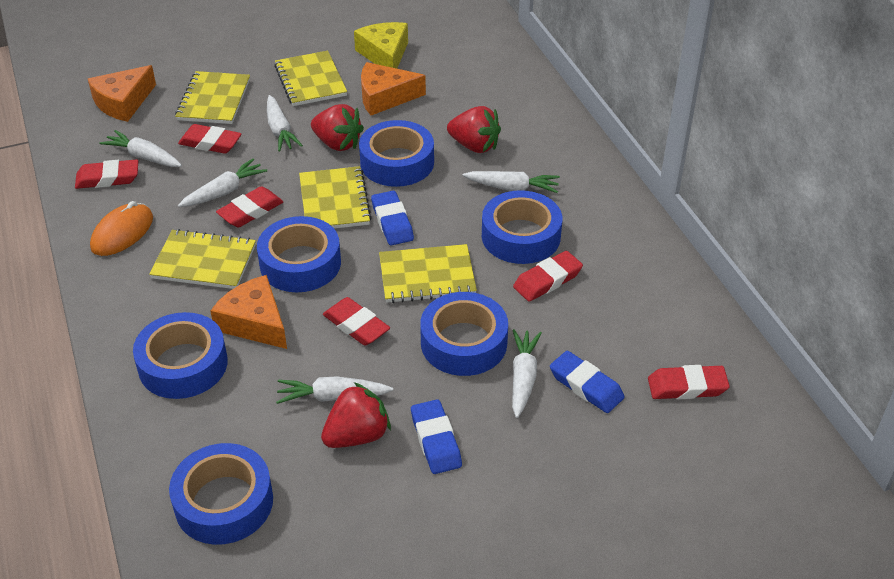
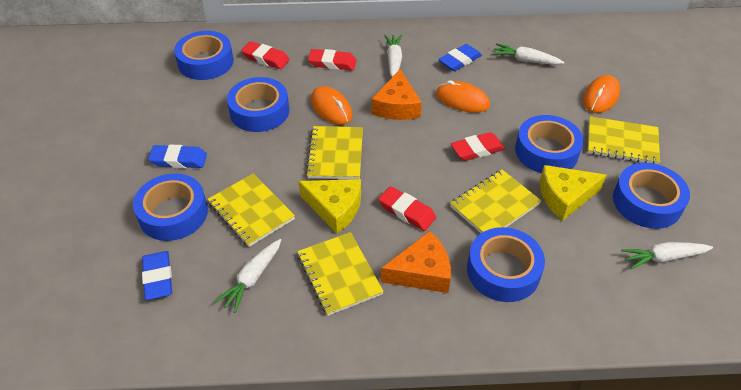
orange cheese: [88,65,156,122] [210,275,287,349] [361,62,426,115] = 3 -> [372,70,422,120] [381,231,451,293] = 2
orange mouse: [90,201,153,256] = 1 -> [311,86,352,125] [436,80,490,113] [583,75,620,113] = 3
red eraser: [75,159,138,189] [178,124,241,154] [216,186,283,227] [323,297,390,345] [513,251,583,302] [648,365,730,399] = 6 -> [241,41,290,69] [308,49,357,71] [378,186,436,231] [451,132,505,161] = 4
red strawberry: [311,104,364,151] [321,382,391,448] [447,106,501,153] = 3 -> none = 0
white carrot: [100,130,182,167] [178,159,267,207] [267,95,303,152] [276,377,393,404] [462,171,560,193] [512,329,542,418] = 6 -> [215,239,281,313] [384,35,402,77] [493,43,564,65] [621,242,713,269] = 4
yellow cheese: [354,22,408,69] = 1 -> [299,179,361,233] [540,165,607,221] = 2

